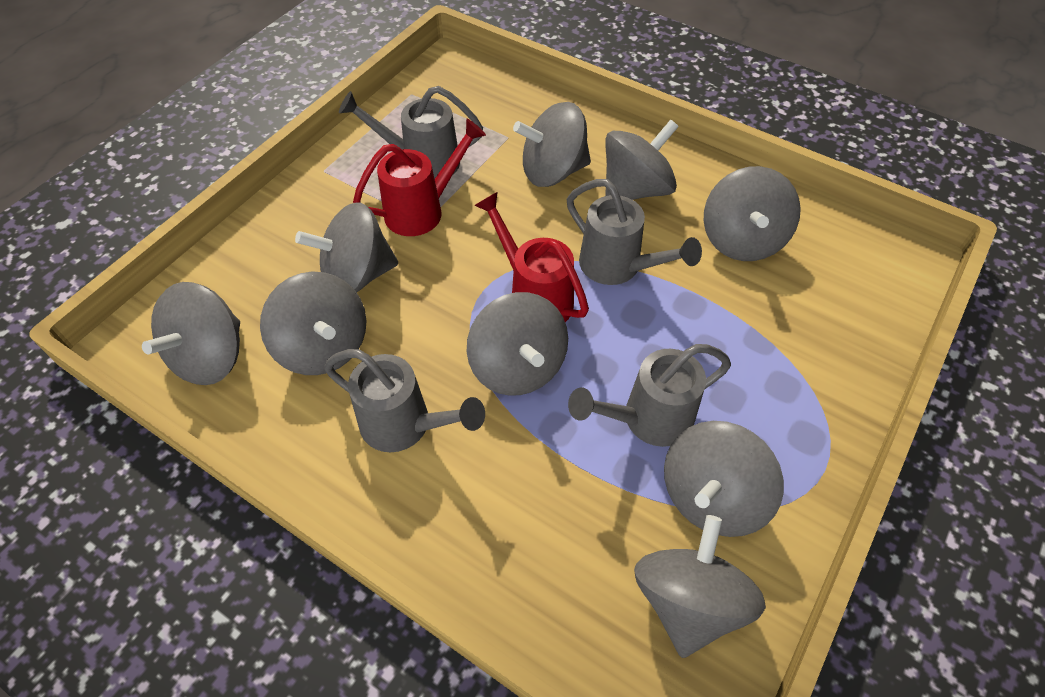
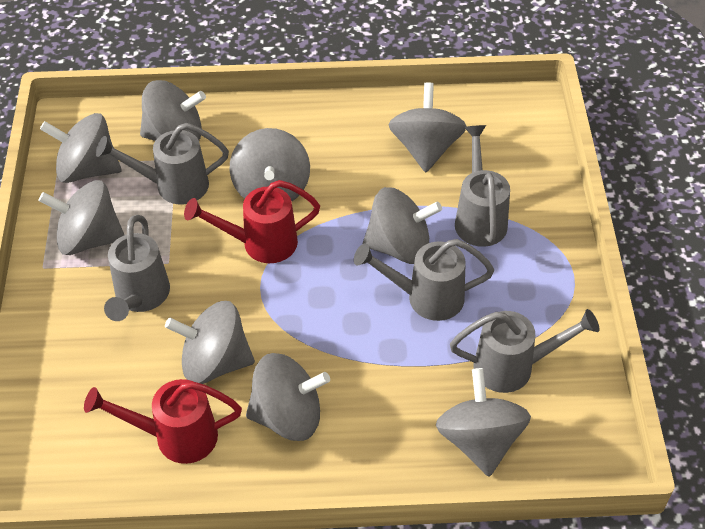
grey watering can: [324,349,485,452] [339,86,483,179] [567,179,702,285] [568,344,731,447] = 4 -> [96,123,229,204] [104,215,170,321] [354,239,494,321] [450,309,599,393] [455,125,510,247] = 5

